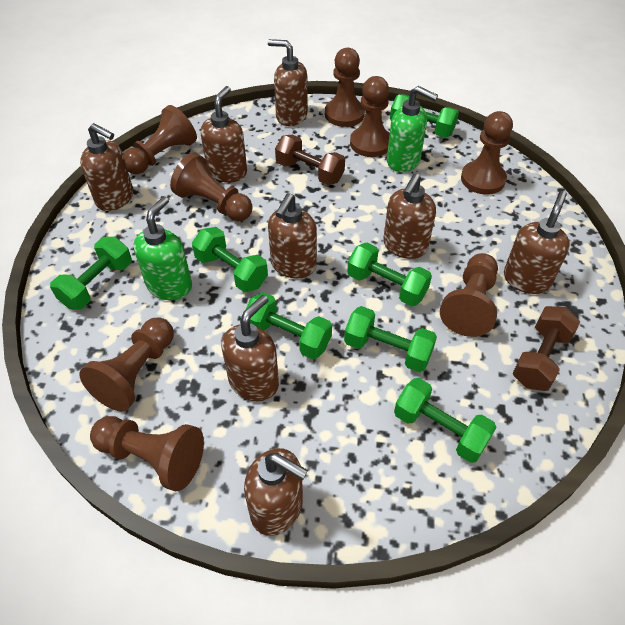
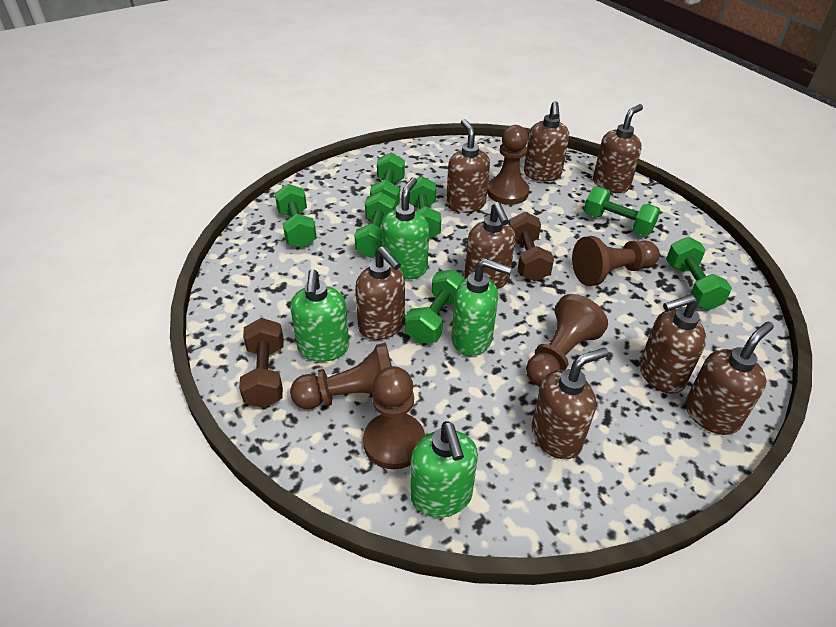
brown pawn: [79,318,174,411] [90,416,204,491] [123,105,197,174] [170,153,253,221] [325,48,365,127] [350,76,390,157] [440,253,498,337] [461,111,513,195] = 8 -> [290,343,392,409] [363,366,425,469] [487,125,529,205] [526,294,608,386] [572,236,659,286] = 5
green soap dispenser: [134,196,192,300] [387,86,438,172] = 2 -> [290,269,349,362] [382,177,429,279] [410,421,478,518] [452,258,512,356] = 4

